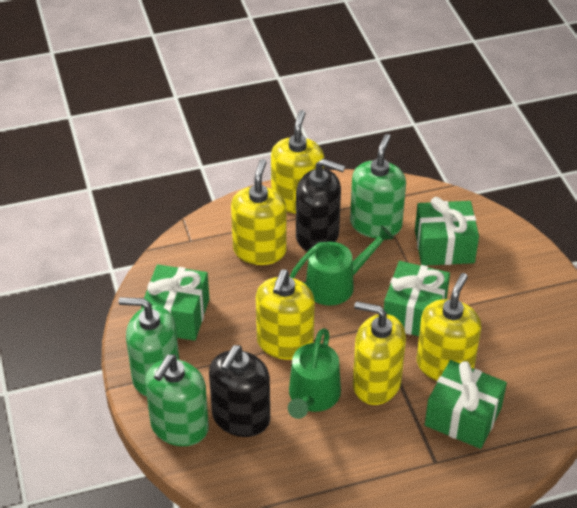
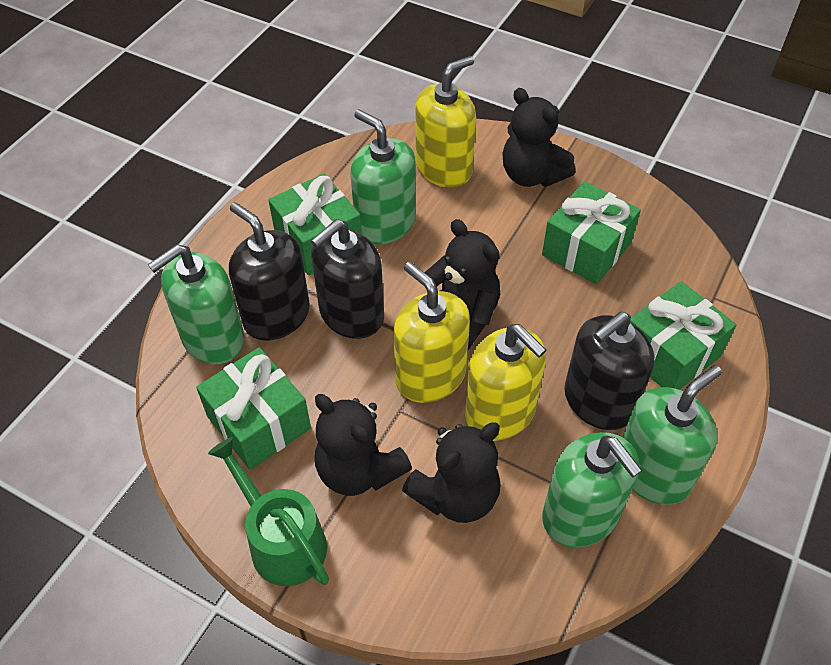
black soap dispenser: [209,345,270,437] [296,159,345,251] = 2 -> [229,202,310,341] [311,219,384,339] [564,312,654,430] = 3
black teddy bear: none = 0 -> [315,394,412,496] [402,422,501,523] [424,219,500,350] [502,88,576,187] = 4
green soap dispenser: [119,297,179,396] [145,354,209,446] [350,134,406,238] = 3 -> [148,244,244,364] [350,109,416,244] [542,432,642,547] [622,365,722,505] = 4
green watering can: [288,328,341,419] [289,225,394,306] = 2 -> [208,437,329,586] = 1
yellow soap dispenser: [231,159,287,265] [256,269,315,360] [271,110,324,214] [353,301,406,405] [417,273,481,381] = 5 -> [394,262,470,403] [415,56,476,188] [465,324,546,441] = 3

